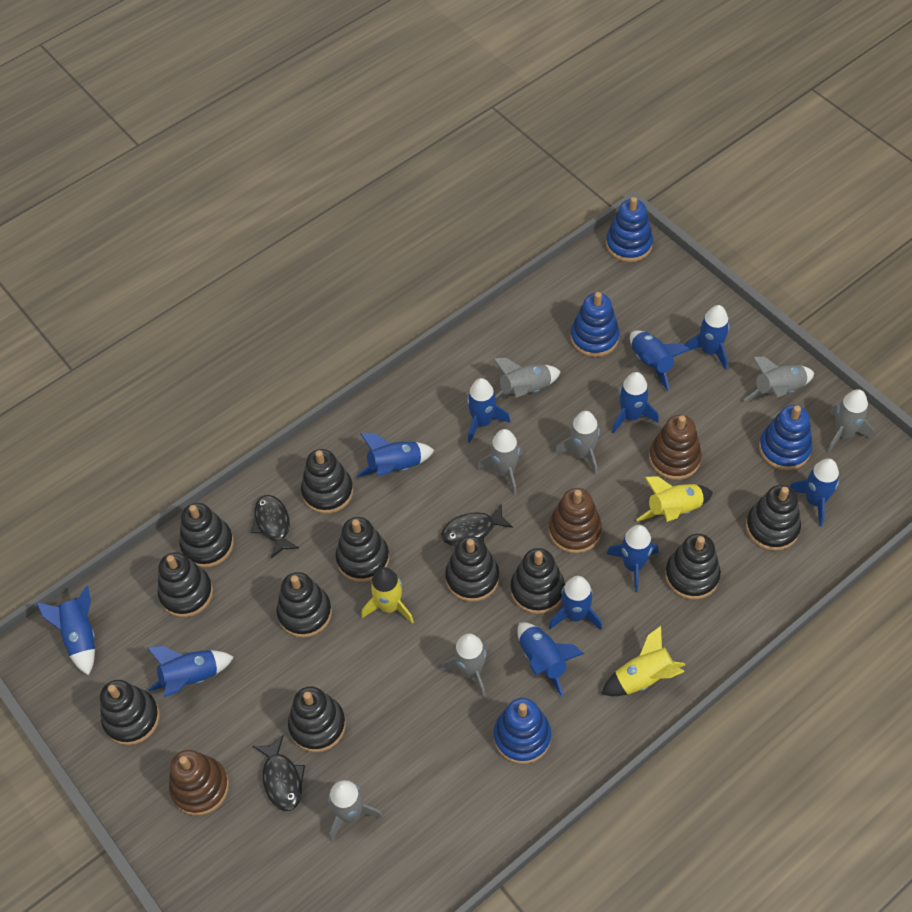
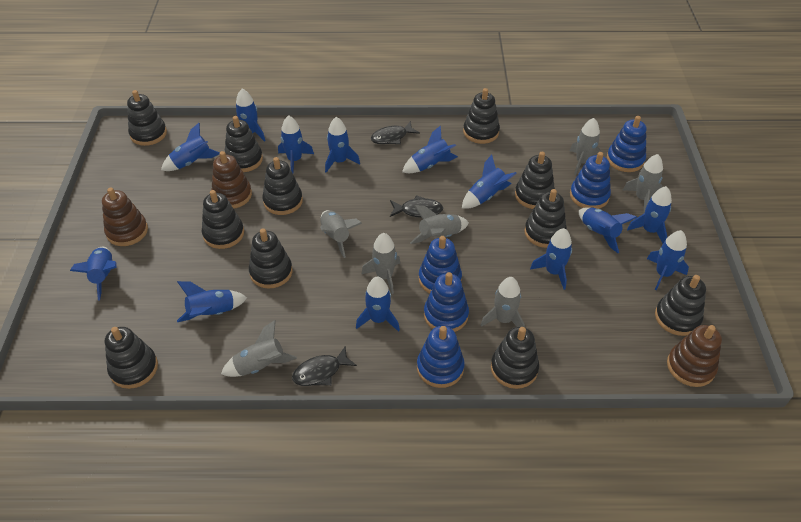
blue rocket: [37,586,95,676] [147,646,234,697] [357,433,434,477] [467,378,510,443] [517,622,584,697] [549,576,602,630] [607,525,659,592] [612,372,659,434] [630,330,691,391] [685,305,730,370] [790,458,839,527] = 11 -> [70,247,117,300] [161,123,220,171] [177,281,247,322] [236,89,266,142] [278,115,314,173] [325,117,360,173] [356,277,400,332] [402,125,458,173] [462,155,517,209] [530,228,572,290] [579,207,637,253] [627,186,672,243] [647,230,689,290] = 13
blue stacking toy: [494,698,551,764] [570,292,620,357] [606,197,653,262] [759,405,813,470] = 4 -> [417,326,465,388] [419,236,462,293] [424,272,469,332] [570,152,611,209] [607,116,646,172] = 5
yellow rocket: [361,567,414,623] [601,626,685,696] [636,476,713,522] = 3 -> none = 0

